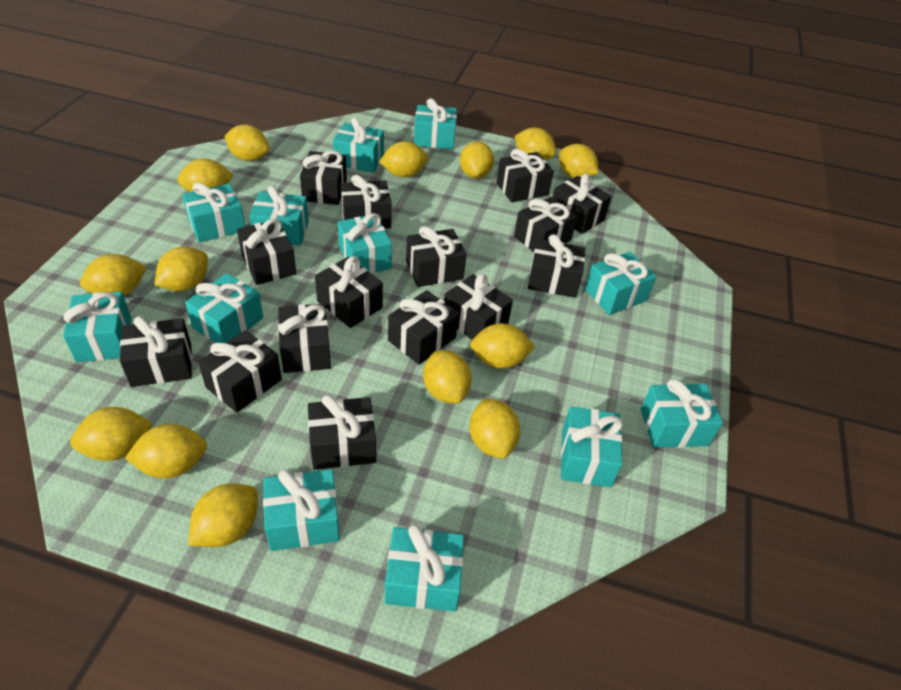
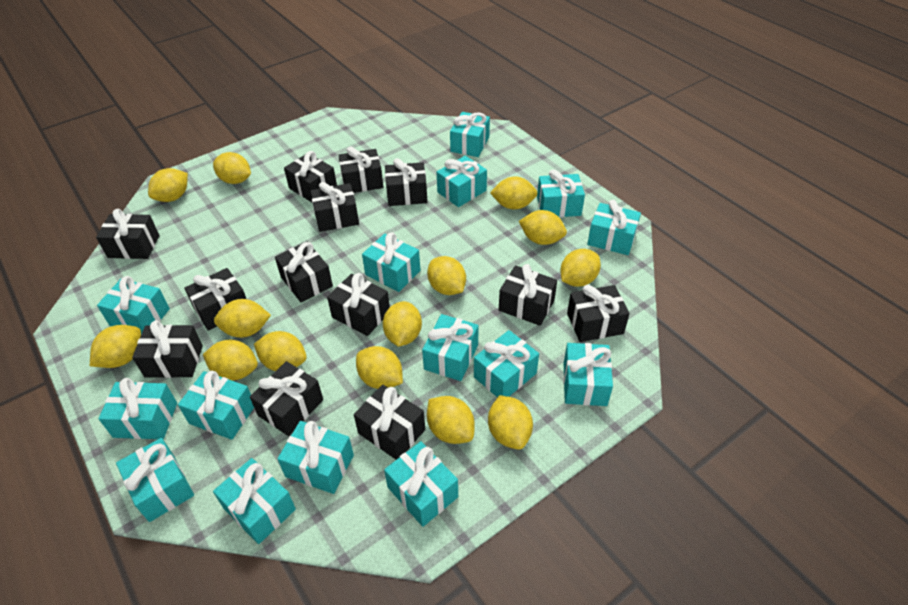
black gift: [120,316,192,387] [198,330,282,413] [237,219,296,285] [278,303,331,373] [300,150,347,205] [308,395,376,470] [315,256,383,328] [341,175,392,229] [388,290,459,365] [406,226,467,287] [444,274,513,340] [496,149,554,202] [514,197,577,252] [528,234,585,298] [552,174,612,234] = 15 -> [96,209,160,259] [132,320,203,378] [184,268,246,331] [250,361,323,436] [275,242,333,303] [284,151,337,202] [311,182,359,232] [327,273,390,336] [338,146,383,193] [354,385,425,460] [385,158,427,206] [499,264,557,326] [567,285,630,342] = 13
turquoise gift: [63,292,132,362] [182,183,245,243] [185,273,263,343] [249,186,309,246] [263,469,340,551] [333,117,384,173] [338,213,392,273] [385,525,464,611] [414,98,457,149] [561,406,623,487] [585,252,656,315] [641,379,723,448] = 12 -> [97,276,170,334] [98,378,177,439] [116,438,194,522] [178,371,254,440] [213,458,296,544] [277,421,354,494] [362,232,421,292] [384,441,458,527] [422,314,479,381] [437,156,487,207] [450,112,490,157] [474,330,539,397] [537,169,585,217] [563,343,613,406] [587,200,641,255] = 15

